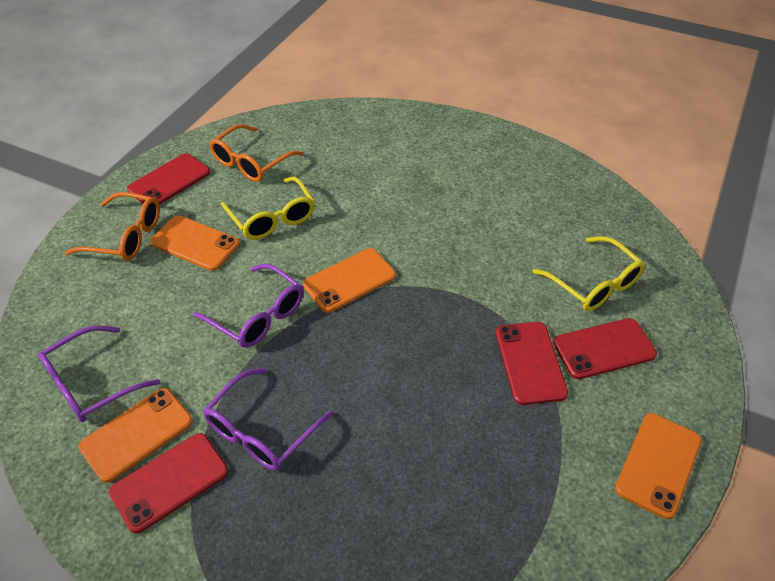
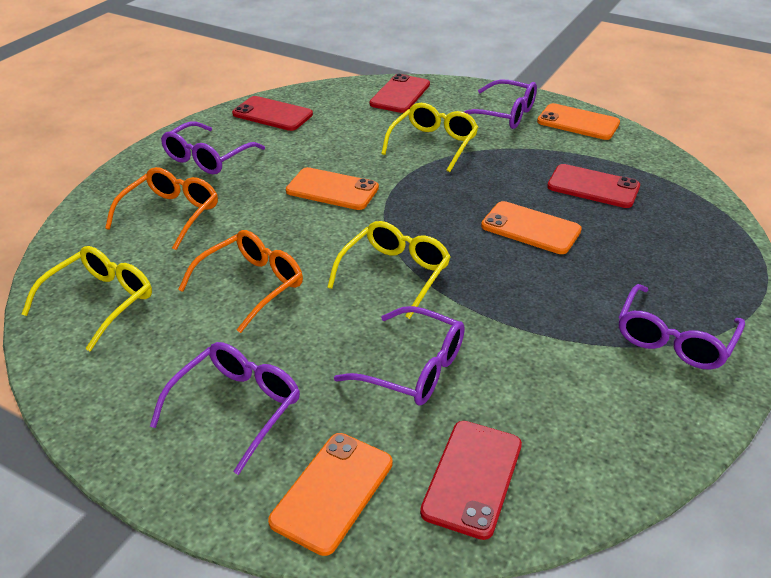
purple glasses: [38,325,160,422] [193,263,304,348] [203,368,333,470] = 3 -> [150,342,300,475] [161,122,265,174] [334,306,465,405] [464,79,537,129] [619,284,745,370] = 5
yellow glasses: [221,177,315,240] [532,236,645,311] = 2 -> [21,246,152,351] [327,221,450,319] [381,103,478,172] = 3

